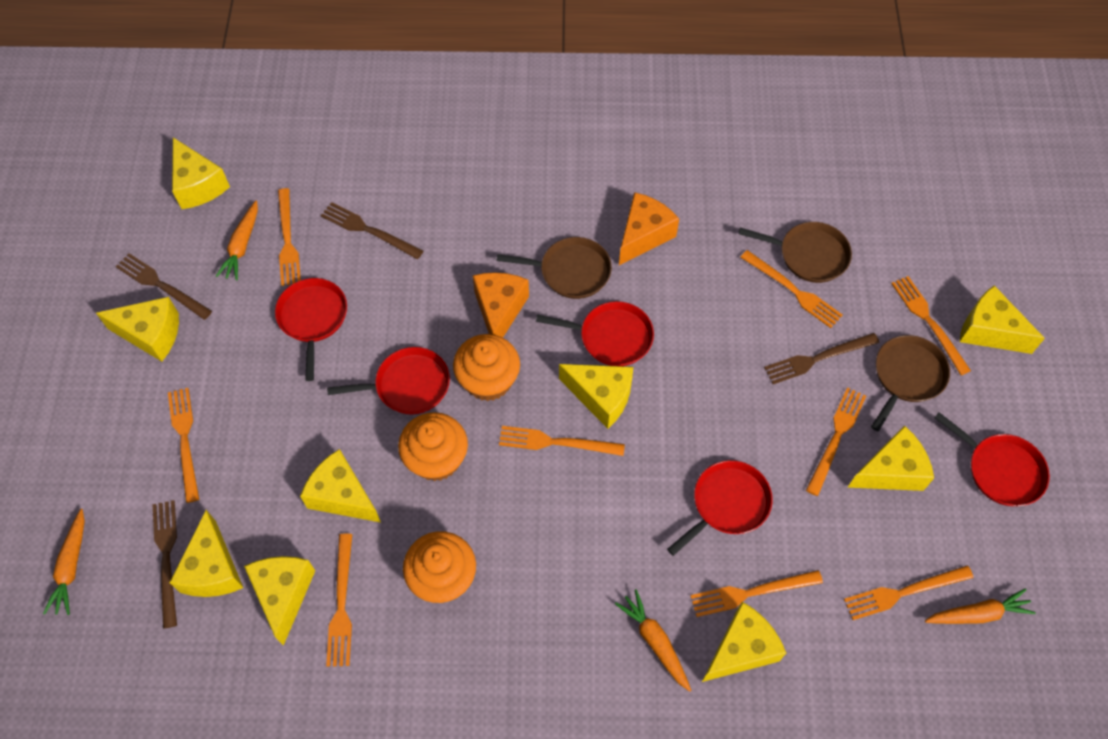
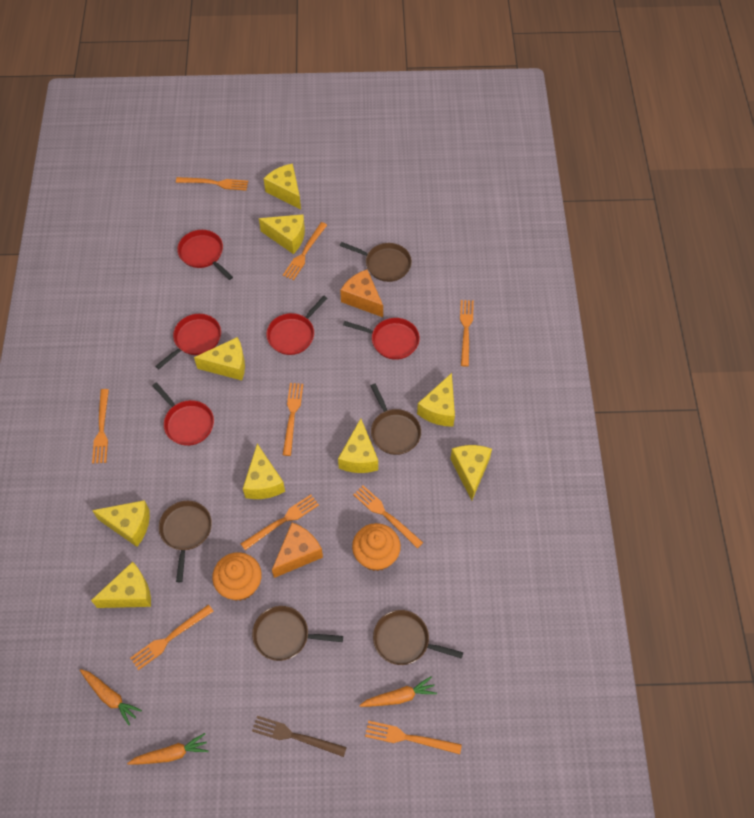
brown fork: [116,254,212,320] [152,500,177,628] [321,202,423,259] [764,333,879,384] = 4 -> [252,716,347,757] = 1
brown pan: [497,237,612,299] [739,222,852,283] [871,335,950,431] = 3 -> [159,501,212,582] [252,606,343,661] [340,242,412,282] [370,383,421,455] [373,610,463,665] = 5
orange carrot: [43,509,85,615] [216,200,258,281] [615,589,691,692] [925,588,1036,624] = 4 -> [80,669,142,725] [127,733,209,765] [359,676,437,707] = 3
orange cupcake: [398,412,468,481] [403,531,476,603] [453,334,520,401] = 3 -> [212,552,262,601] [352,523,401,571] = 2

